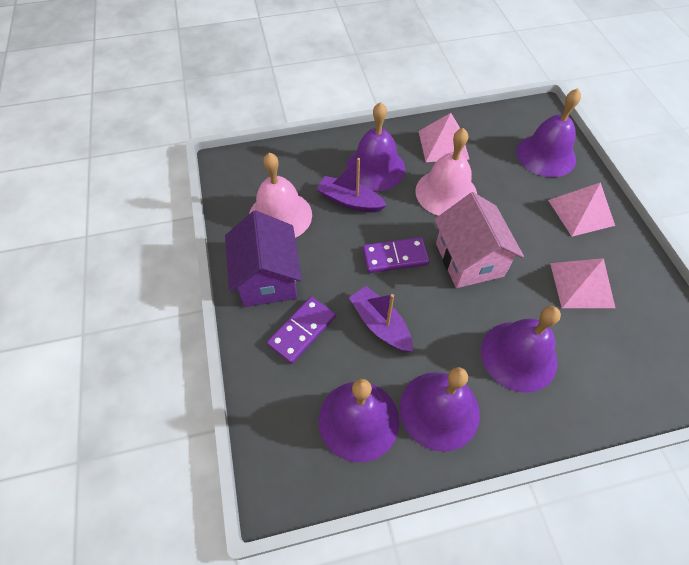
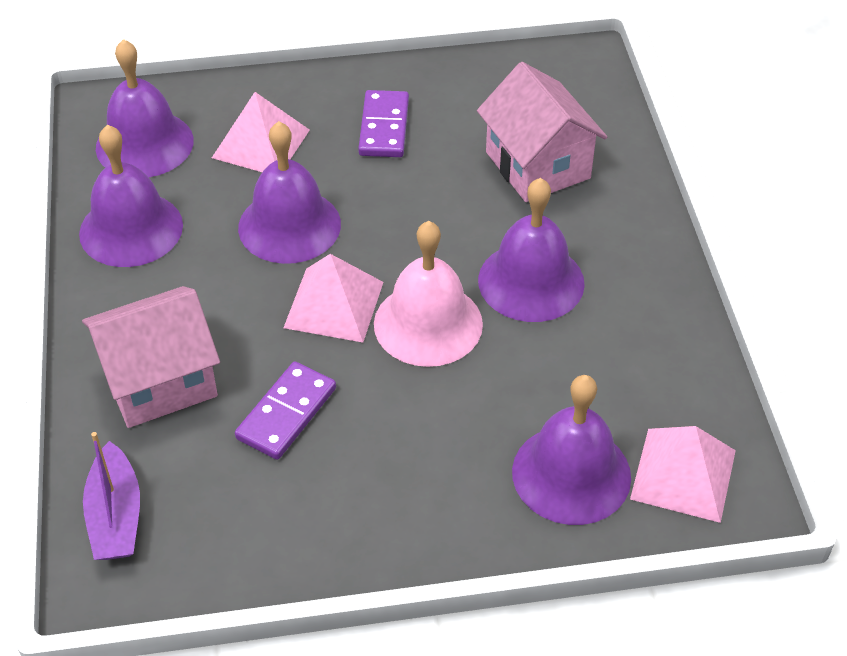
pink bell: [249,153,312,238] [415,128,477,216] = 2 -> [374,221,483,367] = 1
pink house: [434,192,524,288] = 1 -> [82,286,220,428] [477,62,607,202] = 2
purple boat: [317,158,387,212] [349,286,413,352] = 2 -> [83,432,140,560] = 1
purple house: [225,211,302,307] = 1 -> none = 0

